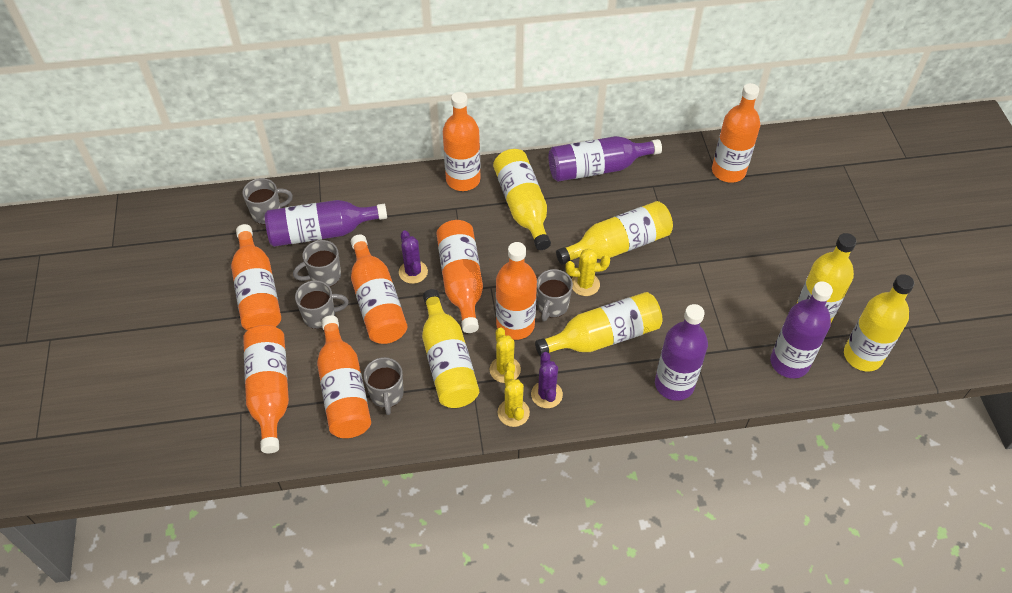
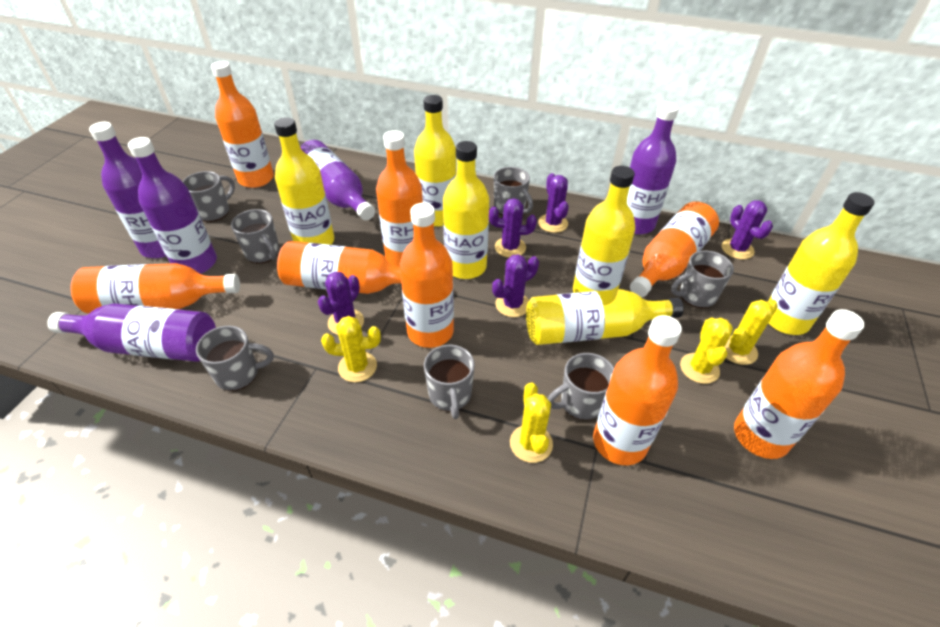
grey mug: [242,178,293,224] [293,240,341,287] [295,280,349,329] [364,357,403,415] [537,269,573,321] = 5 -> [182,171,235,222] [196,326,273,391] [231,209,280,264] [424,345,475,419] [494,167,533,215] [548,353,614,420] [671,250,734,308] = 7
purple bottle: [265,200,387,247] [549,136,662,182] [655,304,708,401] [770,281,833,378] = 4 -> [47,303,216,362] [89,122,167,258] [128,137,217,274] [300,140,375,220] [627,102,679,235] = 5
purple cactus: [399,230,428,284] [531,352,563,408] = 2 -> [318,272,364,335] [489,198,537,258] [492,254,539,317] [538,173,569,233] [722,200,773,259] = 5
yellow cactus: [490,327,521,383] [498,370,530,427] [565,248,610,296] = 3 -> [321,316,381,382] [510,383,553,463] [680,317,733,384] [725,300,778,365] = 4

